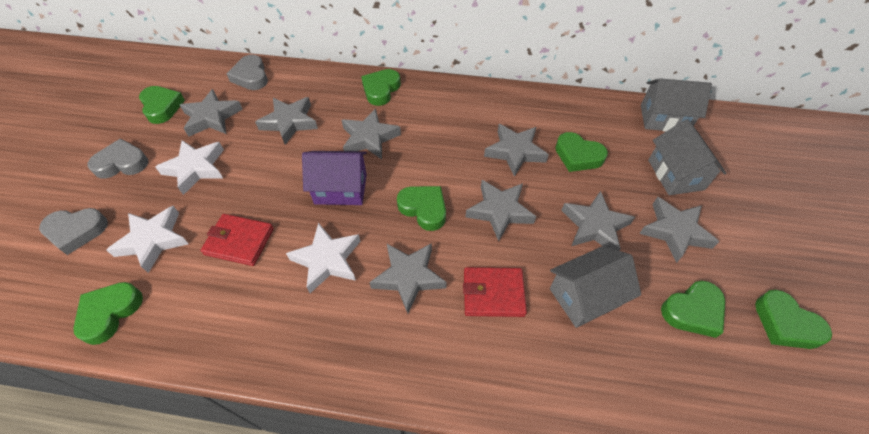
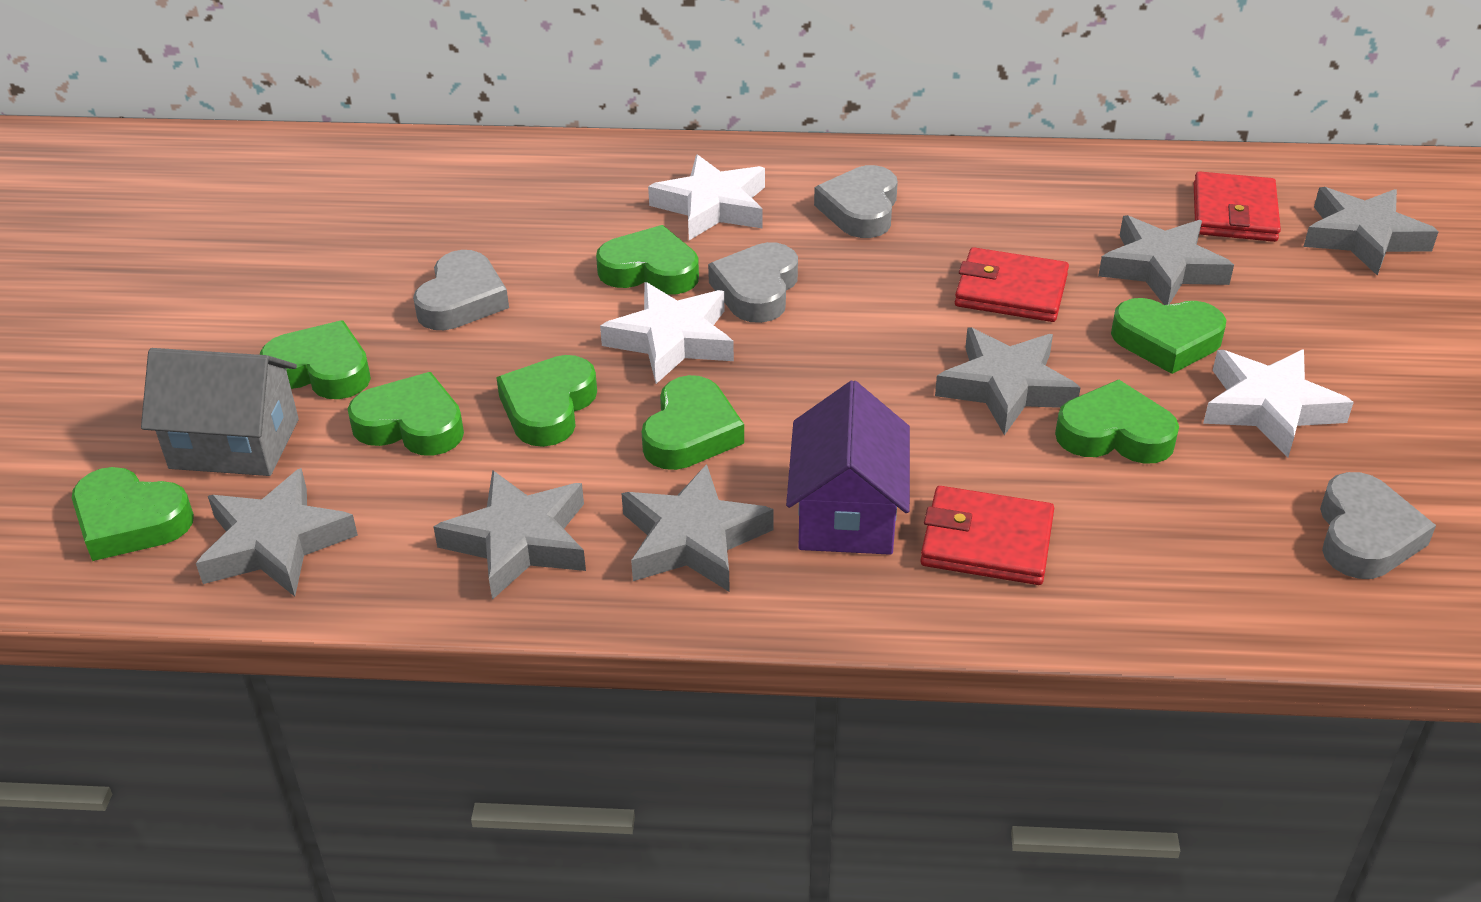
green heart: [73,282,143,345] [139,86,185,124] [361,69,401,106] [397,186,446,231] [555,132,608,172] [661,281,725,338] [755,290,832,349] = 7 -> [72,467,194,561] [260,320,371,399] [348,372,464,456] [496,355,597,447] [596,225,699,295] [642,375,744,470] [1055,379,1179,464] [1111,298,1226,374] = 8
grey heart: [39,208,108,255] [87,139,148,179] [227,55,268,90] = 3 -> [413,250,509,330] [708,242,798,323] [814,165,898,238] [1320,472,1436,579] = 4
grey house: [550,246,641,328] [641,78,712,132] [648,119,726,195] = 3 -> [141,348,299,476] = 1
grey star: [180,89,243,137] [255,97,318,145] [342,108,401,159] [369,243,447,313] [466,180,536,241] [484,124,549,177] [561,191,635,251] [639,197,719,263] = 8 -> [196,468,358,596] [433,470,586,600] [621,464,774,592] [935,327,1081,435] [1098,215,1234,305] [1303,187,1439,276] = 6
red wallet: [200,214,274,266] [463,267,527,317] = 2 -> [920,486,1054,585] [955,247,1069,322] [1194,171,1281,242] = 3

